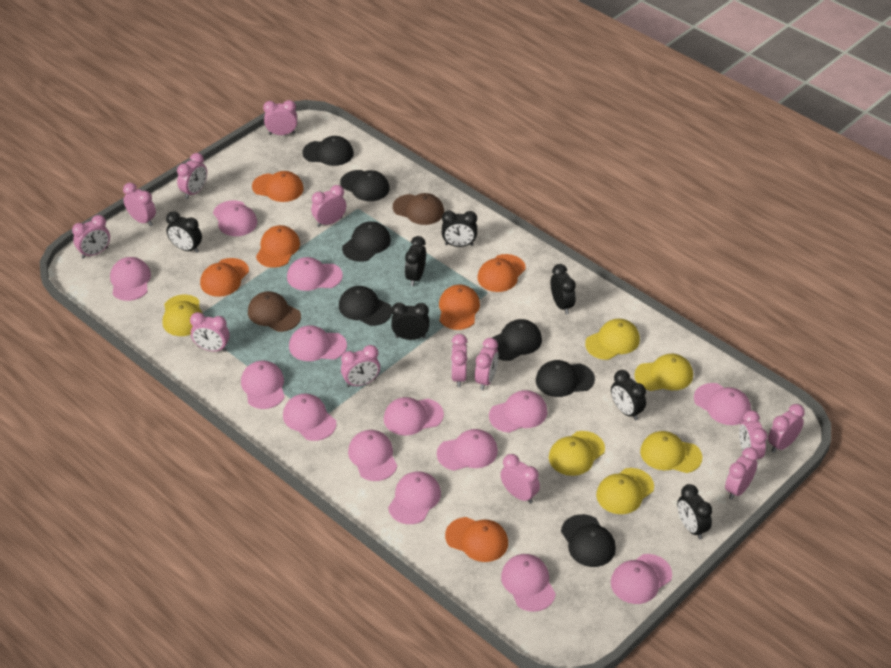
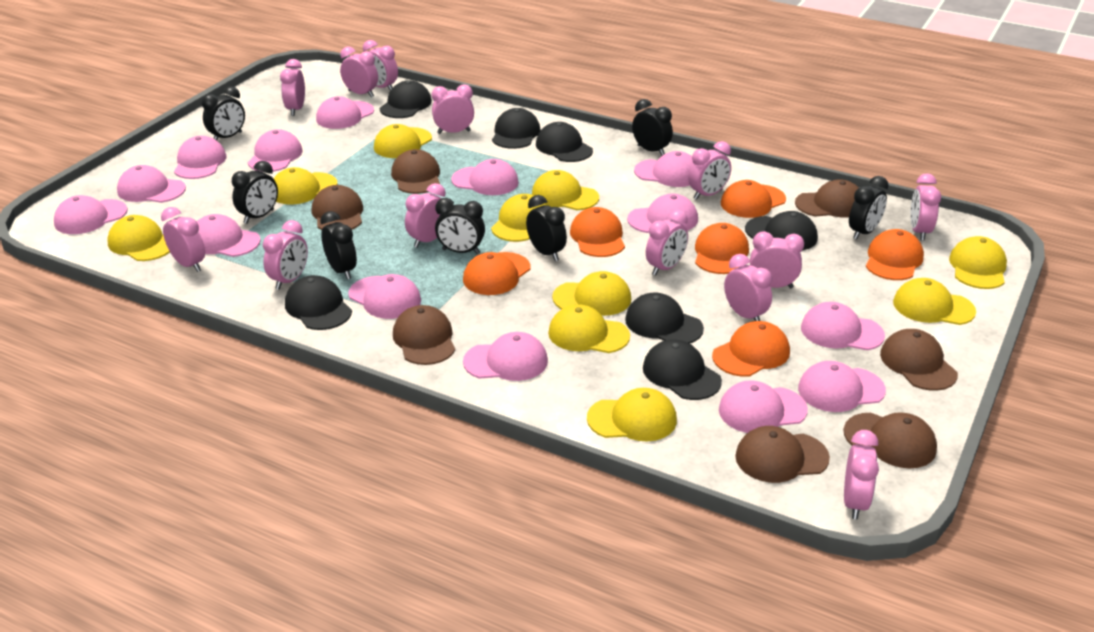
brown cap: [248,291,301,332] [393,193,444,225] = 2 -> [312,185,363,230] [391,149,440,194] [393,305,455,365] [735,426,830,483] [795,179,859,217] [843,412,937,468] [880,329,958,391] = 7
yellow cap: [162,295,203,336] [549,431,605,476] [585,319,640,360] [596,468,654,514] [634,354,693,391] [640,431,702,473] = 6 -> [107,215,170,261] [273,167,337,205] [374,124,432,158] [491,194,546,242] [532,170,599,210] [548,304,630,353] [552,271,631,316] [587,388,677,441] [893,278,976,325] [949,236,1007,289] = 10

